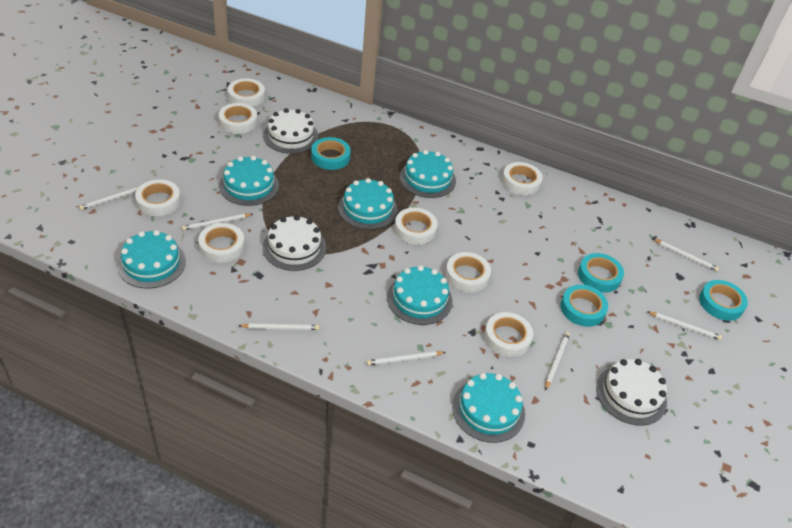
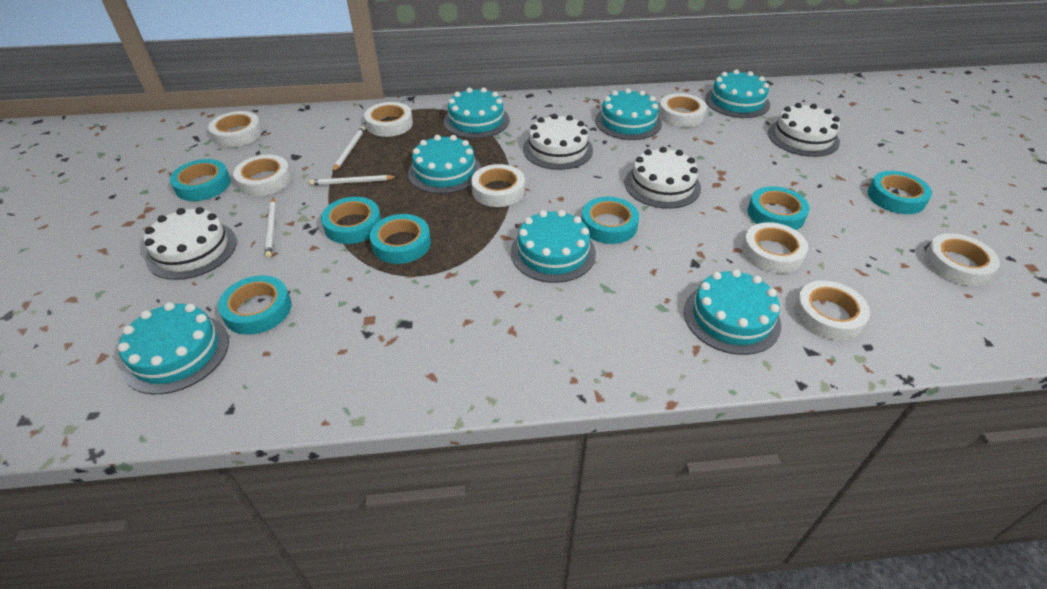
turquoise cake: [117,230,186,289] [219,156,279,206] [338,178,398,230] [387,265,452,325] [400,150,456,198] [452,373,525,443] = 6 -> [118,302,229,394] [408,135,481,194] [444,88,510,139] [511,210,596,283] [595,88,662,140] [684,269,781,355] [705,70,770,118] = 7
turquoise tape: [311,137,351,170] [561,285,608,327] [578,253,624,293] [699,280,748,321] = 4 -> [170,159,231,201] [218,275,292,335] [321,197,381,244] [369,214,431,264] [581,197,639,244] [748,186,810,230] [868,171,932,214] = 7
white cake: [263,108,318,154] [263,215,326,271] [596,359,667,425] = 3 -> [144,207,237,280] [523,114,593,170] [625,147,701,209] [768,103,840,157] = 4
white pencil: [79,186,139,210] [182,213,253,230] [239,323,319,330] [367,351,446,365] [545,332,570,391] [647,311,722,340] [653,239,719,271] = 7 -> [265,197,276,258] [309,175,397,185] [332,126,365,172] = 3

